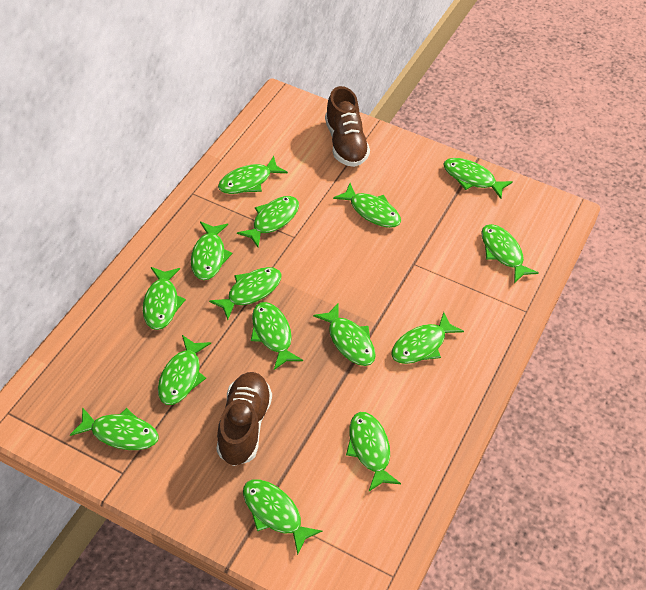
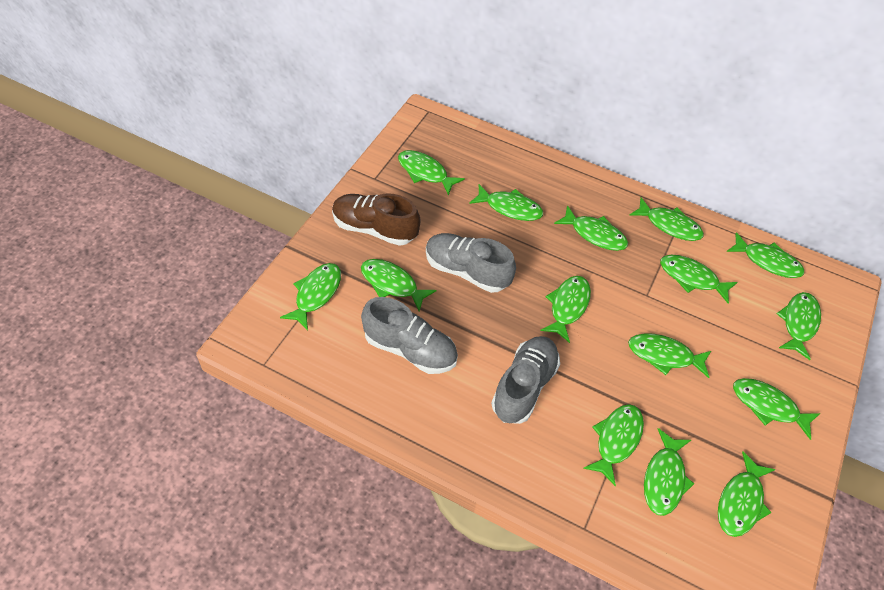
brown shoe: [216,372,272,466] [325,86,370,167] = 2 -> [332,193,421,246] = 1
grey shoe: none = 0 -> [361,297,458,374] [426,233,516,293] [491,336,560,424] = 3

